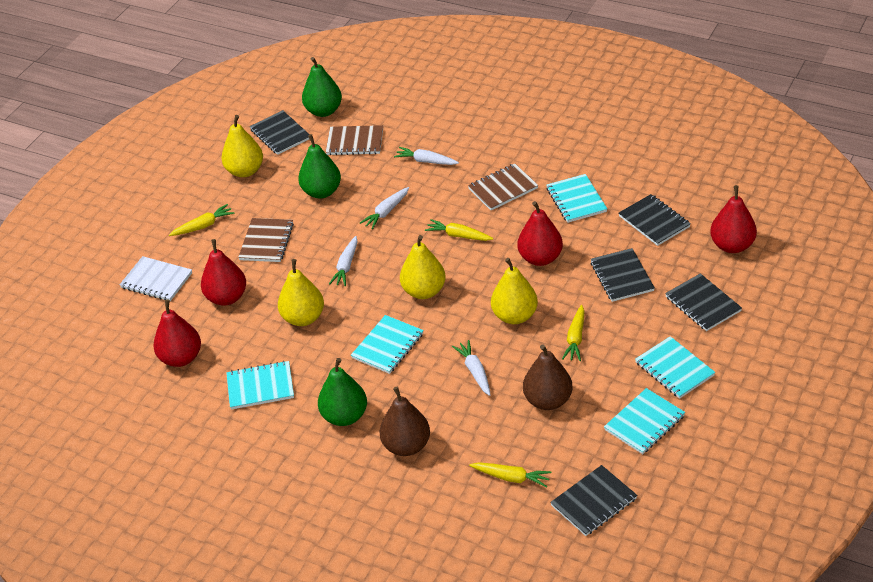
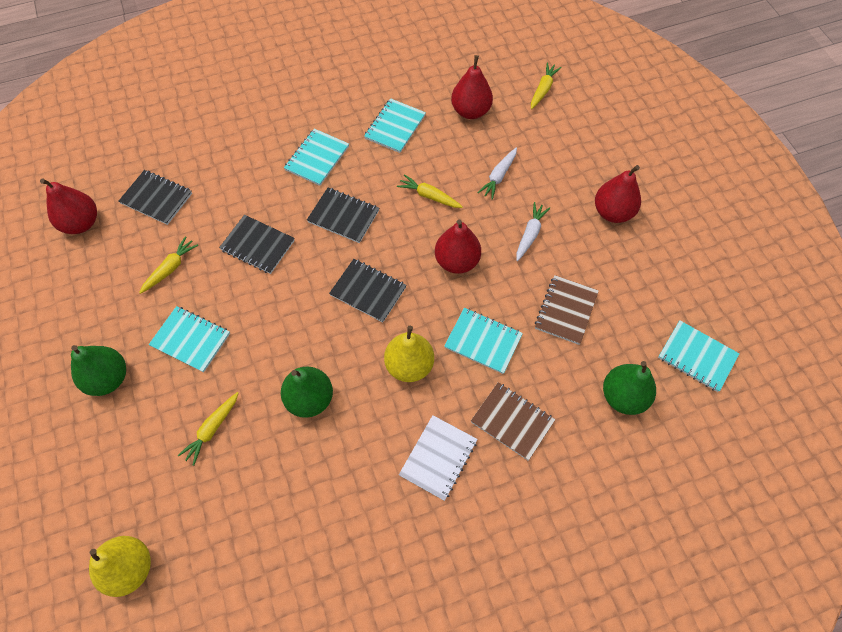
black notebook: [250,110,310,155] [550,465,637,536] [591,248,655,302] [619,194,691,246] [665,273,742,331] = 5 -> [119,170,192,225] [219,215,295,274] [307,188,379,243] [329,259,407,322] = 4
brown notebook: [238,218,294,262] [326,125,383,155] [468,164,538,210] = 3 -> [471,382,555,460] [535,275,599,345] = 2
brown pear: [379,387,430,456] [523,344,572,410] = 2 -> none = 0
white carrot: [329,236,358,286] [360,187,409,229] [394,147,459,165] [452,340,491,396] = 4 -> [477,148,517,200] [516,202,550,261] = 2
yellow pear: [221,115,263,177] [278,259,324,326] [400,235,446,299] [491,258,538,324] = 4 -> [89,536,151,597] [384,326,434,382] = 2

